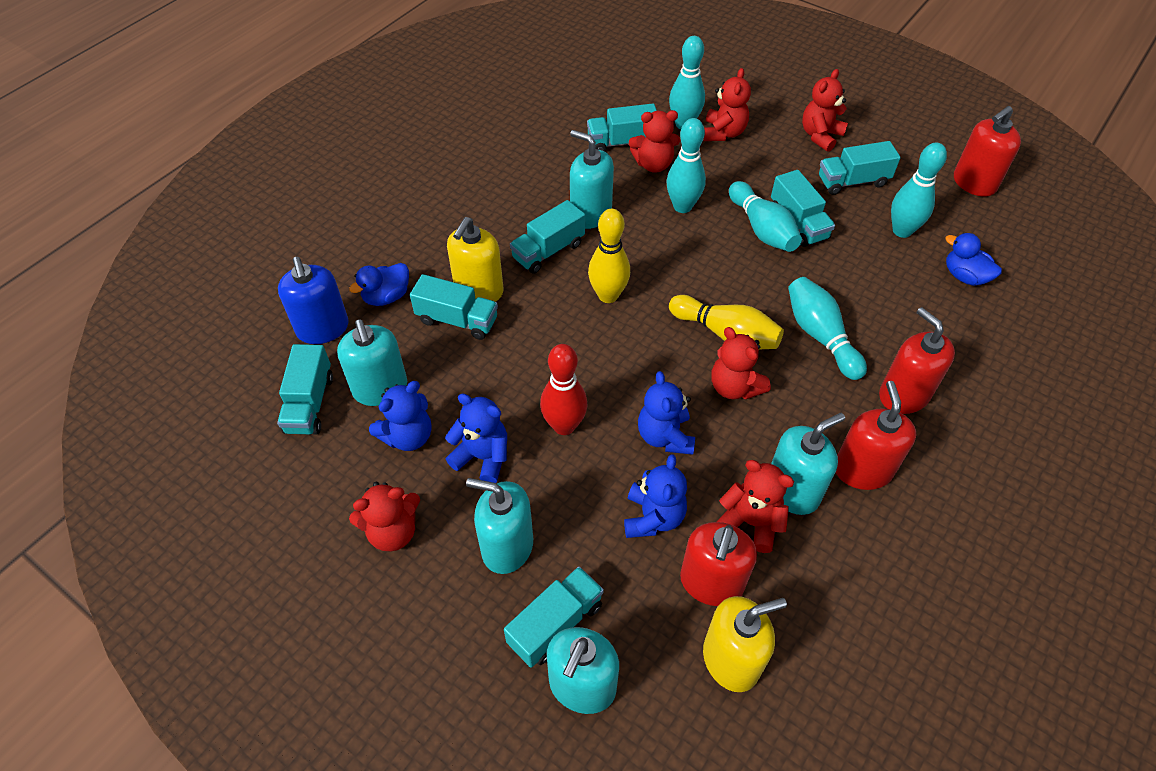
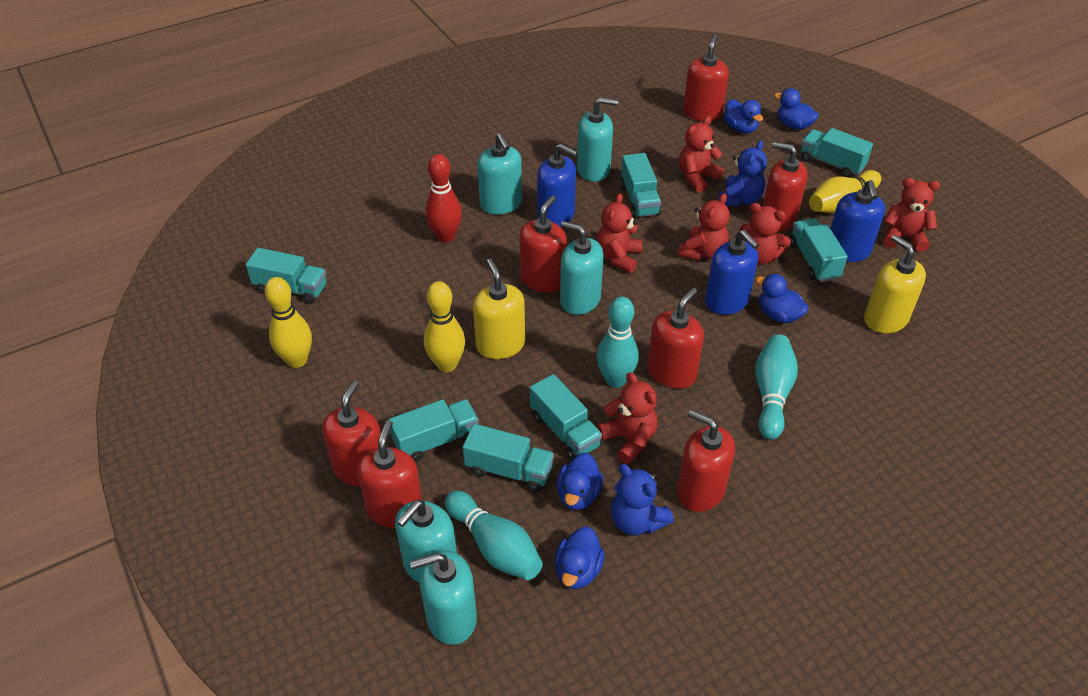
blue duck: [349,263,409,306] [945,233,1002,286] = 2 -> [555,527,605,589] [557,452,603,510] [724,99,763,134] [755,274,809,323] [774,88,819,130] = 5
blue soap dispenser: [278,257,349,344] = 1 -> [537,143,578,227] [705,230,759,315] [830,180,885,262] = 3
blue teddy bear: [369,381,431,451] [445,394,507,483] [624,454,687,538] [638,371,695,455] = 4 -> [611,464,674,536] [718,140,767,207] = 2
red soap dispenser: [680,522,757,606] [836,381,916,490] [879,307,955,414] [954,106,1021,197] = 4 -> [322,380,381,487] [357,420,422,528] [519,196,567,292] [648,288,704,389] [677,410,735,512] [683,35,729,121] [762,142,808,231] = 7
turquoise bowling pin: [667,118,706,213] [669,36,705,129] [729,181,802,252] [788,277,867,380] [891,143,947,238] = 5 -> [445,491,543,580] [597,297,639,388] [755,334,798,440] = 3
yellow bowling pin: [588,209,630,303] [669,295,784,349] = 2 -> [265,277,312,368] [424,281,465,372] [809,170,881,213] = 3

